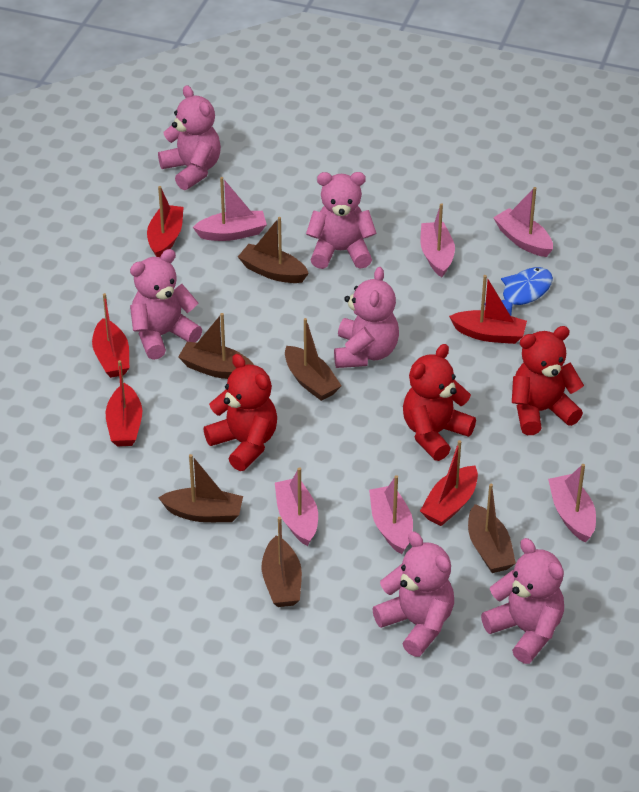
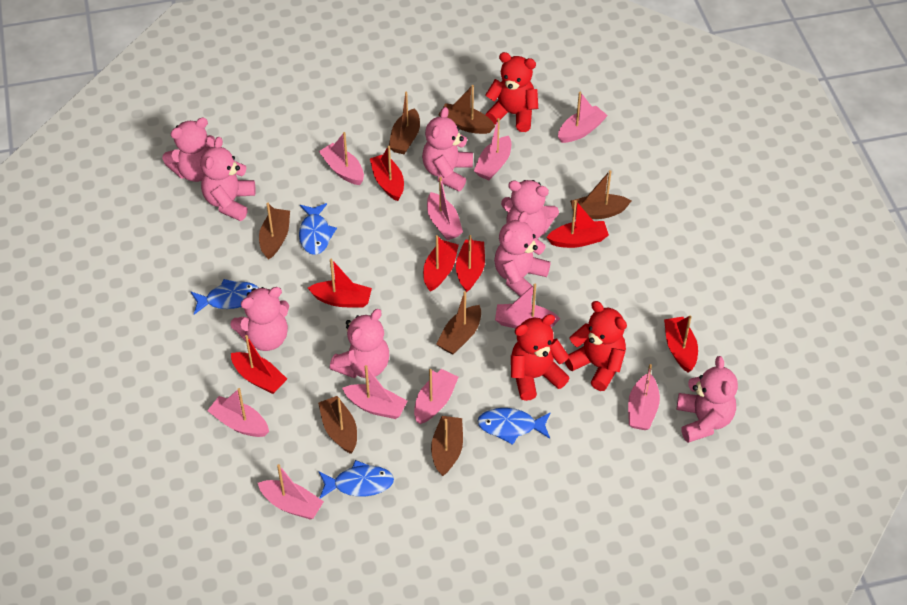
blue fish: [485,267,553,316] = 1 -> [191,279,259,315] [299,203,337,255] [319,460,394,499] [477,408,551,445] = 4
brown boat: [158,454,243,522] [178,313,254,379] [238,217,309,283] [262,517,302,607] [285,318,341,401] [468,484,516,573] = 6 -> [259,203,290,260] [318,396,357,454] [389,92,420,154] [431,416,463,476] [436,291,481,355] [438,85,495,134] [570,170,632,219] = 7
pink boat: [193,177,267,241] [275,467,318,546] [369,475,413,554] [420,203,455,277] [493,187,553,257] [548,464,596,543] = 6 -> [207,388,269,437] [258,464,324,520] [319,132,364,185] [342,365,407,419] [414,369,459,424] [427,177,463,240] [474,118,511,180] [495,283,560,329] [558,92,608,143] [628,364,660,430] = 10
pink teddy bear: [130,249,202,360] [158,85,221,190] [306,172,377,269] [334,267,399,368] [372,531,454,657] [481,538,564,664] = 6 -> [162,117,215,182] [200,137,255,221] [230,287,289,351] [330,309,389,378] [422,107,473,192] [494,211,551,296] [501,180,559,239] [677,356,738,443] = 8
red boat: [92,293,129,378] [106,360,142,446] [147,186,184,257] [420,440,478,526] [449,275,527,344] = 5 -> [231,335,287,394] [308,259,372,308] [370,146,404,201] [423,235,459,292] [456,235,485,292] [546,200,609,248] [664,315,698,373] = 7

